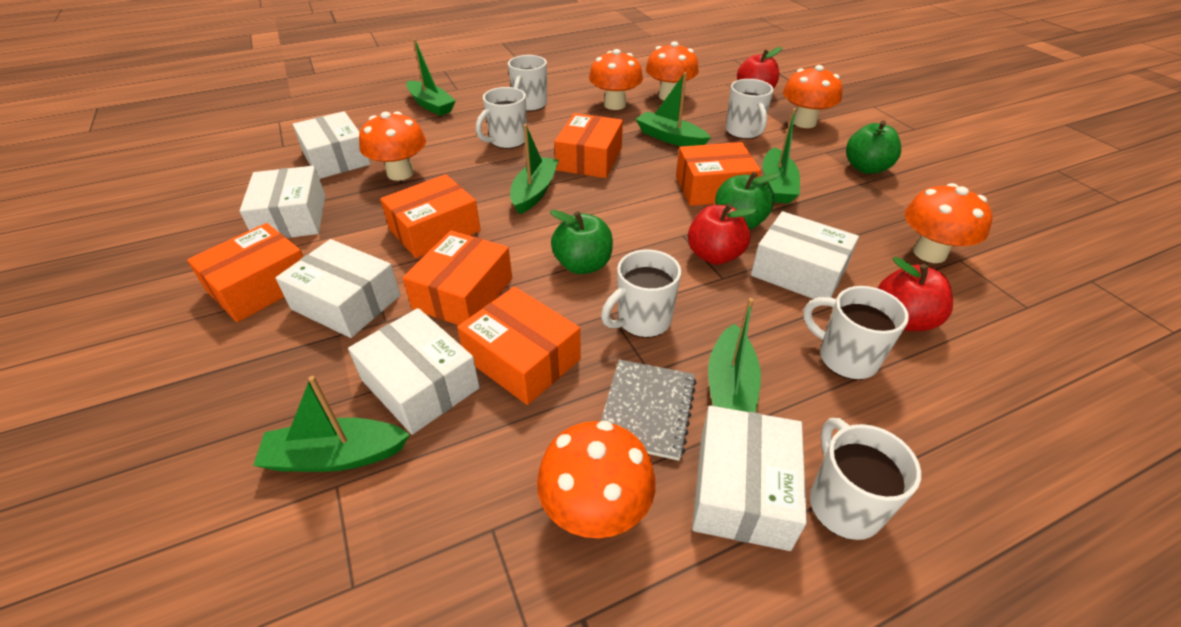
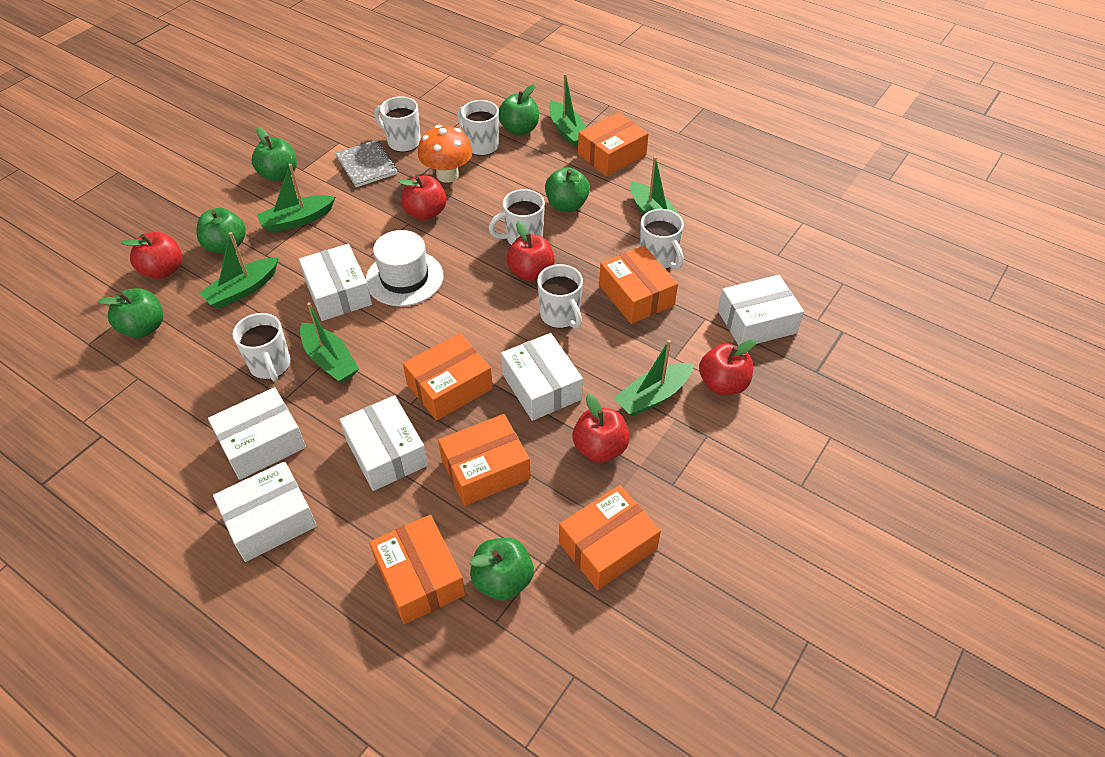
green apple: [550,210,613,274] [715,172,780,230] [846,121,901,174] = 3 -> [98,288,164,338] [197,208,246,254] [252,127,297,181] [469,538,534,601] [499,84,539,135] [545,167,590,212] = 6
orange mushroom: [359,112,426,181] [537,421,656,538] [589,49,643,110] [646,41,699,100] [783,65,843,128] [905,183,992,263] = 6 -> [418,125,473,183] = 1
red apple: [688,203,756,265] [737,47,782,89] [878,257,953,331] = 3 -> [121,232,182,279] [398,175,447,220] [506,221,555,281] [572,394,629,463] [699,339,756,395] = 5
white hat: none = 0 -> [366,230,443,306] = 1

